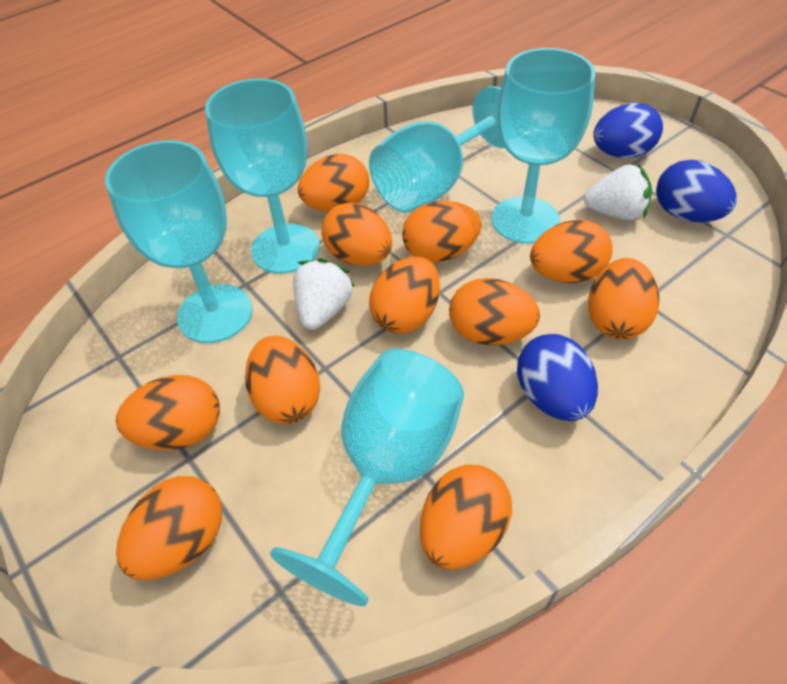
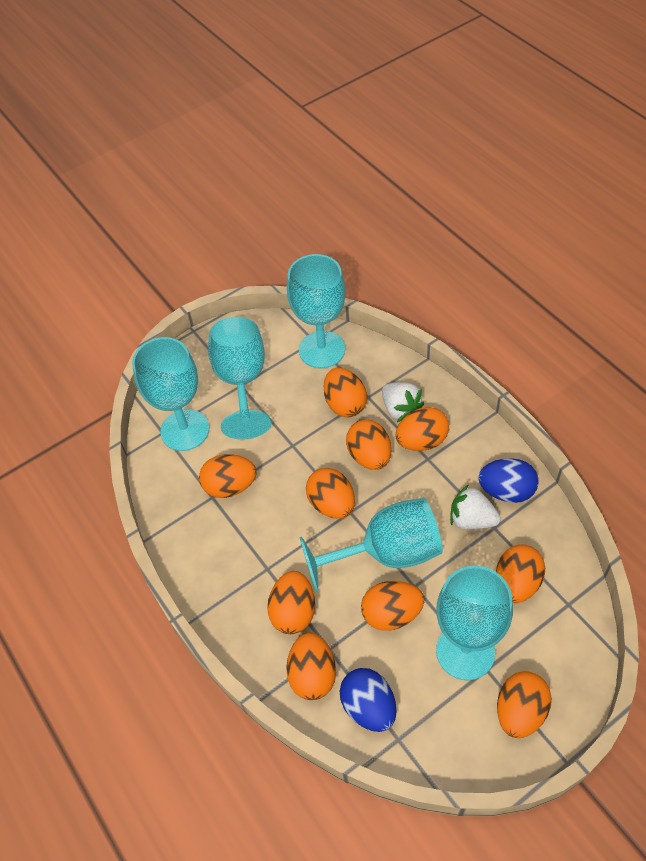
blue egg: [517,334,598,421] [594,103,663,158] [656,160,737,222] = 3 -> [339,668,397,732] [479,458,539,503] = 2
orange egg: [116,375,220,450] [116,476,222,580] [245,336,320,424] [298,154,369,212] [322,202,392,266] [369,257,440,334] [402,201,482,263] [420,465,512,570] [449,278,540,346] [530,220,613,283] [588,258,659,339] = 11 -> [199,454,256,498] [267,571,315,634] [286,632,336,700] [306,468,355,519] [324,367,367,417] [346,420,391,470] [361,581,424,631] [396,407,449,451] [496,544,545,603] [497,671,552,738] = 10

